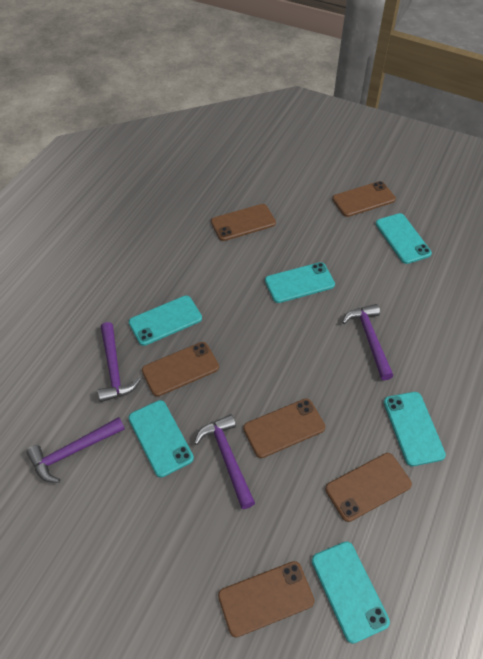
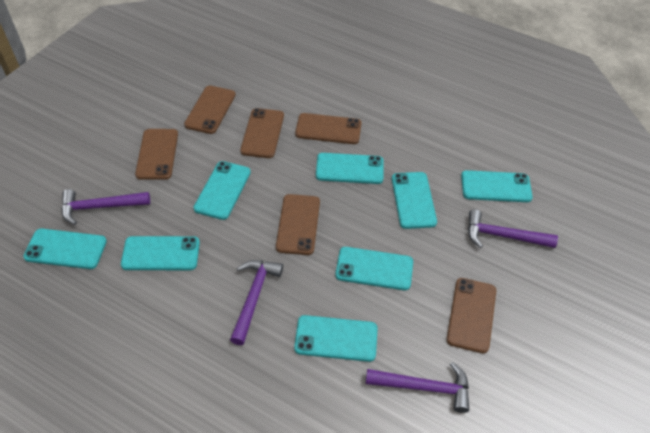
turquoise phone: [128,400,194,478] [129,296,202,346] [265,262,335,303] [312,541,390,644] [376,213,432,264] [384,392,446,466] = 6 -> [23,229,107,269] [121,236,200,270] [193,161,251,220] [294,315,378,362] [316,153,384,184] [335,247,413,290] [392,172,437,229] [461,170,533,202] = 8

